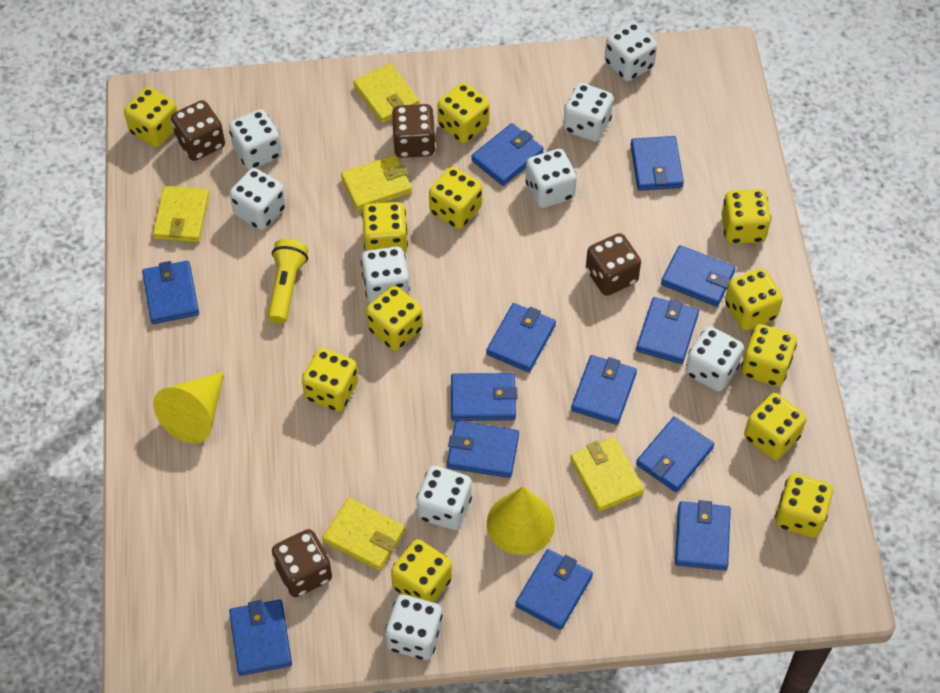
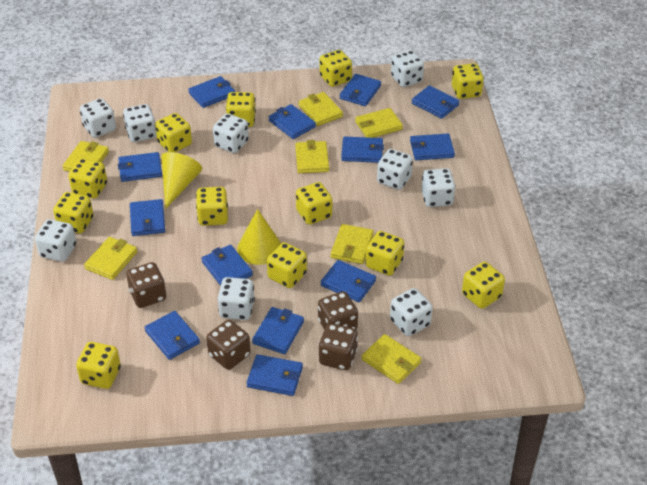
yellow flashlight: [268,239,308,324] = 1 -> none = 0
yellow wallet: [153,186,210,243] [322,498,405,571] [341,155,412,211] [353,63,420,124] [570,437,644,512] = 5 -> [63,141,109,172] [84,237,137,280] [295,140,329,173] [299,92,343,126] [331,224,374,264] [355,108,403,138] [362,334,422,384] = 7

